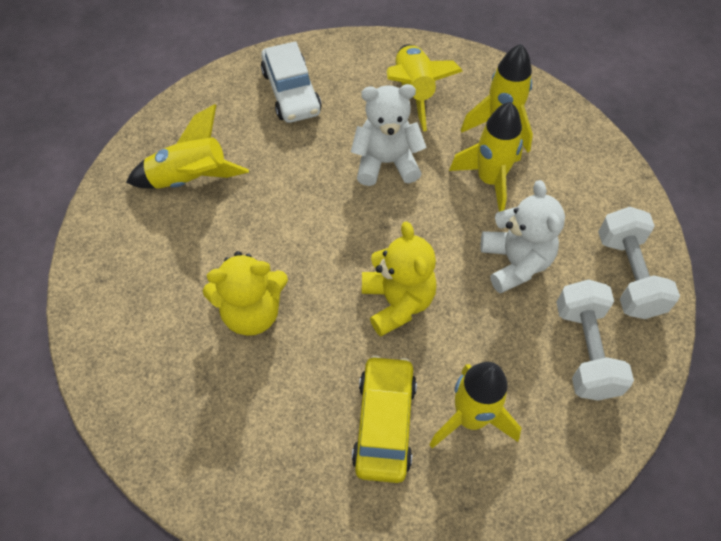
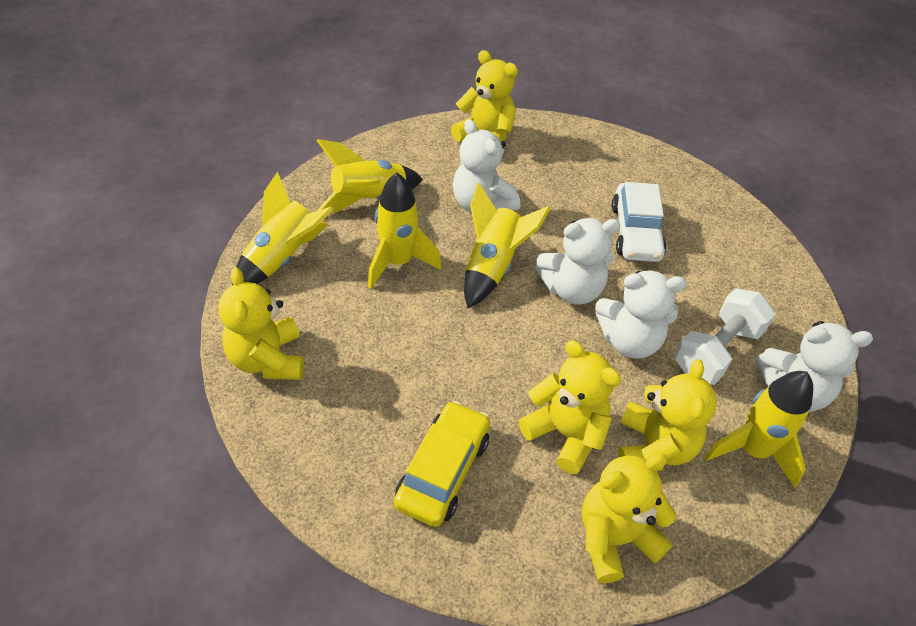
white dumbbell: [556,279,634,401] [598,207,680,319] = 2 -> [675,288,776,385] = 1
white teddy bear: [351,84,426,186] [481,180,565,294] = 2 -> [453,119,520,213] [535,218,620,305] [595,270,686,359] [755,321,873,412] = 4
yellow teddy bear: [203,251,288,336] [362,221,436,337] = 2 -> [218,267,304,380] [451,50,518,142] [518,340,621,474] [582,453,676,584] [618,359,717,471] = 5

